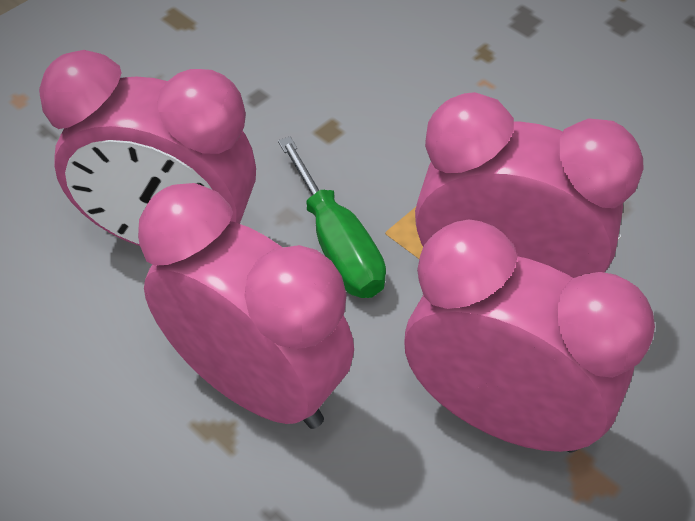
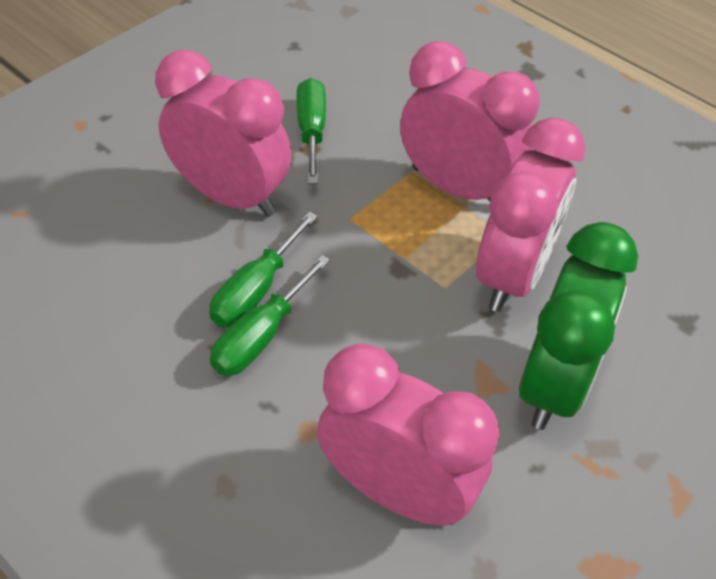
green clock: none = 0 -> [519,222,638,430] = 1
green screwdriver: [278,137,386,298] = 1 -> [209,212,318,328] [210,255,330,376] [297,78,326,184] = 3

